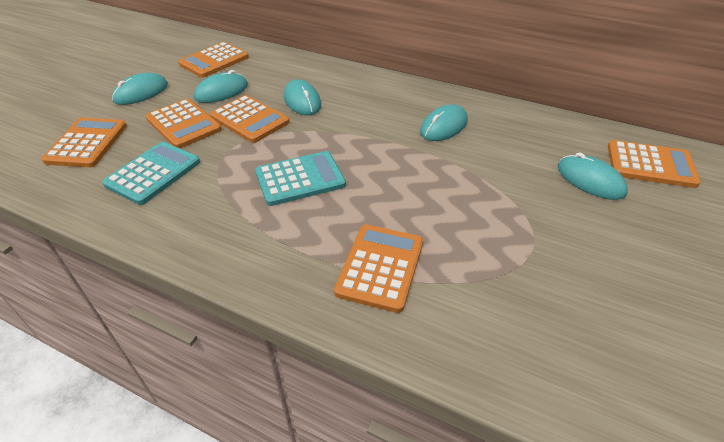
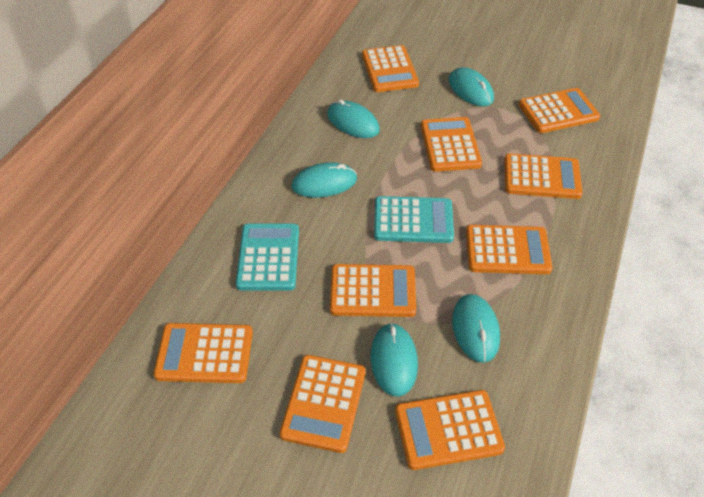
orange calculator: [42,118,127,168] [146,99,222,148] [178,42,249,78] [210,95,290,143] [334,224,423,313] [608,140,701,188] = 6 -> [154,323,253,383] [280,355,366,453] [330,264,416,317] [362,45,419,92] [395,390,505,470] [421,117,482,172] [466,225,552,274] [504,154,583,199] [519,88,600,133] = 9

